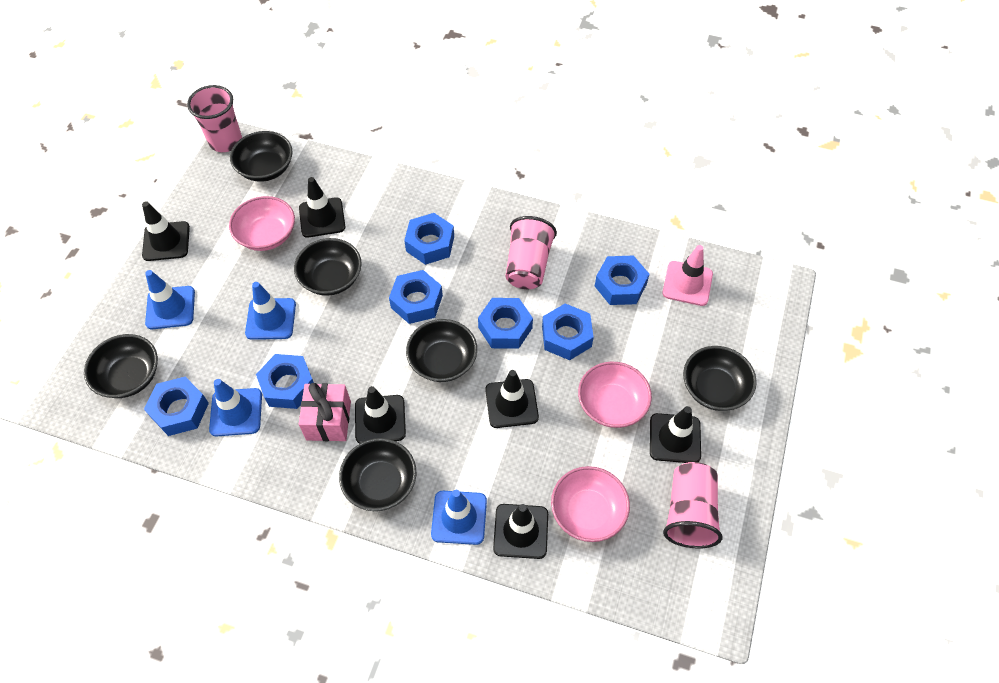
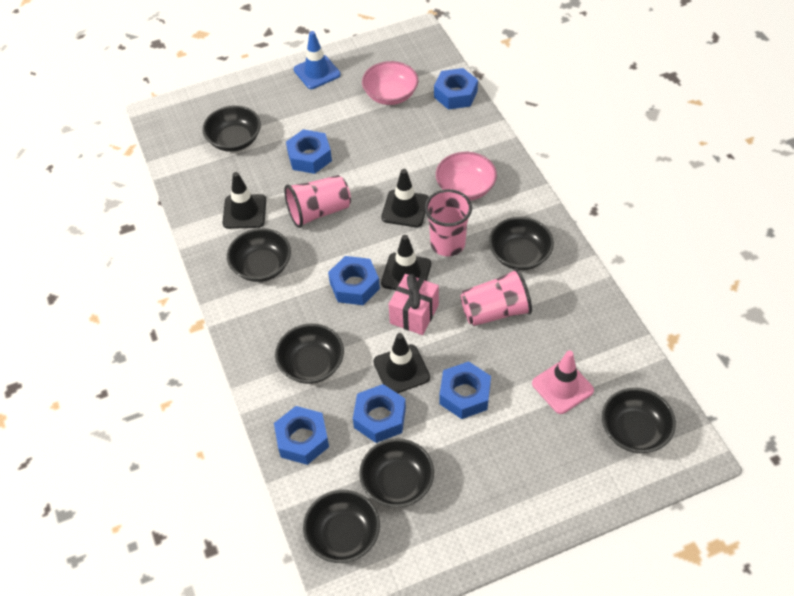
black bowl: [84,334,158,398] [230,131,293,182] [294,238,362,296] [339,438,416,511] [406,319,477,382] [683,346,757,411] = 6 -> [202,105,261,152] [227,228,291,282] [275,324,344,384] [303,490,380,563] [359,438,434,508] [489,217,554,270] [602,388,676,453] = 7
black traffic cone: [142,201,190,261] [299,177,345,238] [355,386,406,443] [485,370,539,428] [493,504,548,559] [650,406,701,463] = 6 -> [222,172,266,229] [373,333,430,393] [381,169,429,227] [381,235,431,290] = 4
blue nut: [144,377,209,436] [256,354,314,409] [389,270,443,324] [404,213,454,265] [478,298,533,349] [542,303,594,360] [595,256,649,305] = 7 -> [274,406,329,465] [286,129,332,174] [328,256,380,305] [353,384,406,443] [434,68,478,110] [439,361,491,419] = 6
blue traffic cone: [145,270,195,329] [209,379,262,437] [245,282,296,340] [431,490,487,545] = 4 -> [294,31,341,89] = 1
pink bowl: [229,196,295,251] [551,466,630,542] [578,362,652,428] = 3 -> [362,61,418,105] [436,152,497,201] = 2

